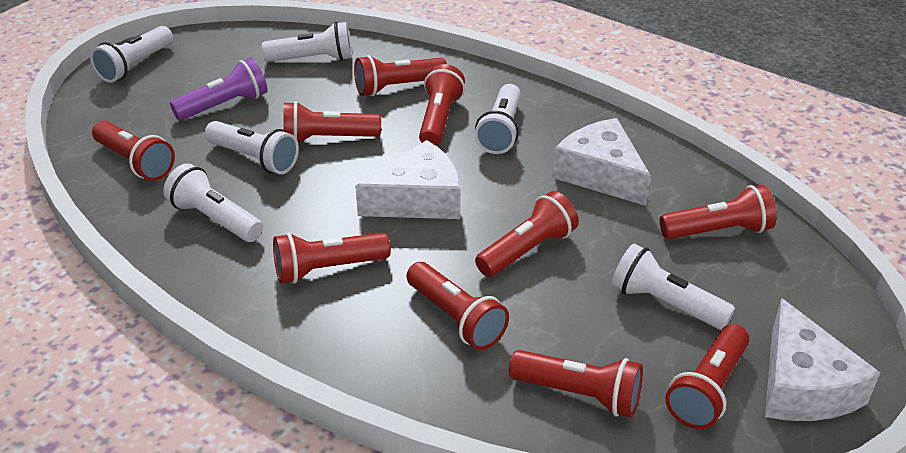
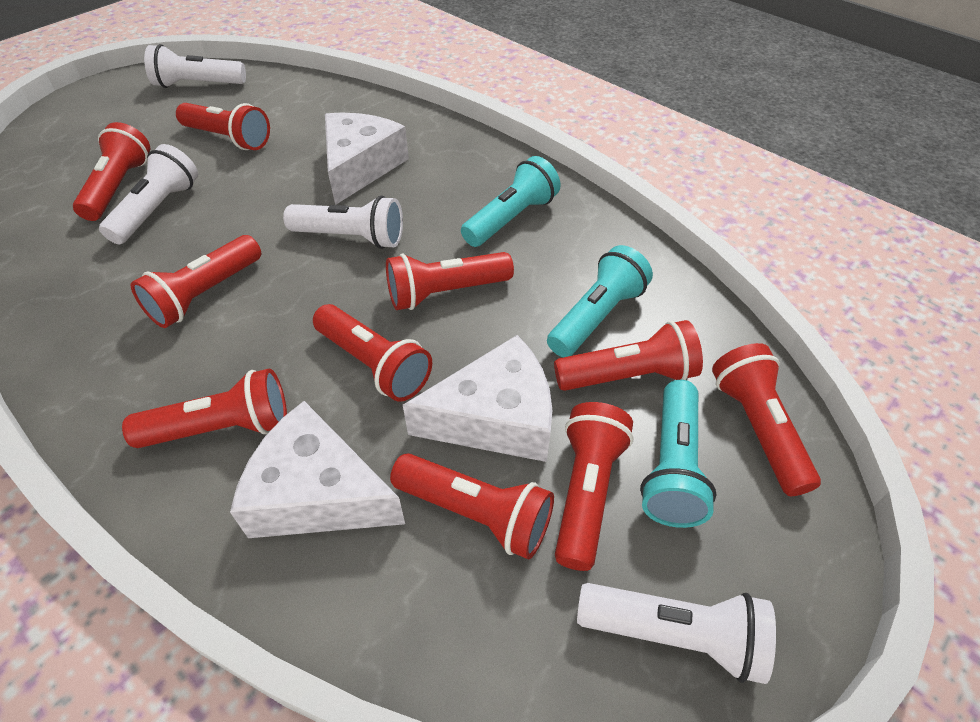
purple flashlight: [170,58,268,120] = 1 -> none = 0
turquoise flashlight: none = 0 -> [461,156,561,247] [547,245,653,357] [640,380,716,528] = 3
white flashlight: [90,26,173,83] [163,163,263,242] [205,121,299,174] [262,22,352,62] [475,84,521,154] [612,244,735,330] = 6 -> [99,144,198,244] [144,44,246,88] [283,196,403,249] [577,583,776,684] = 4

